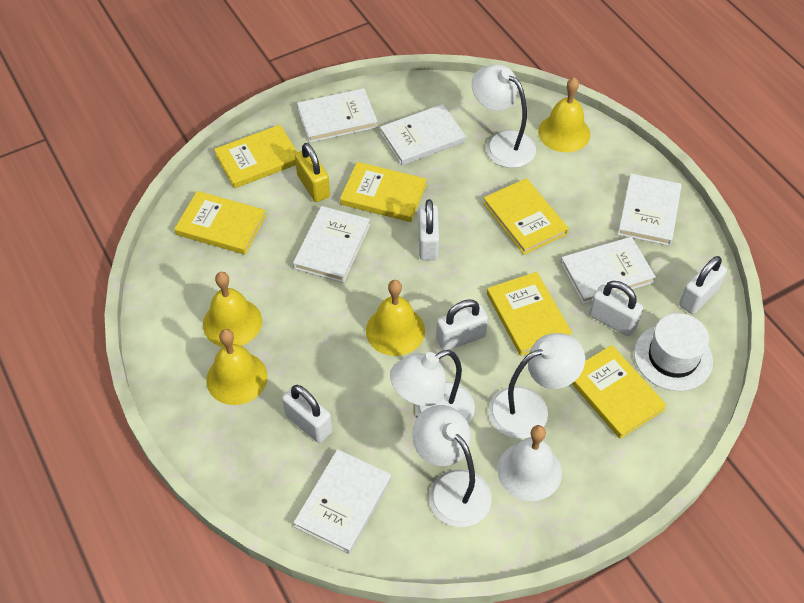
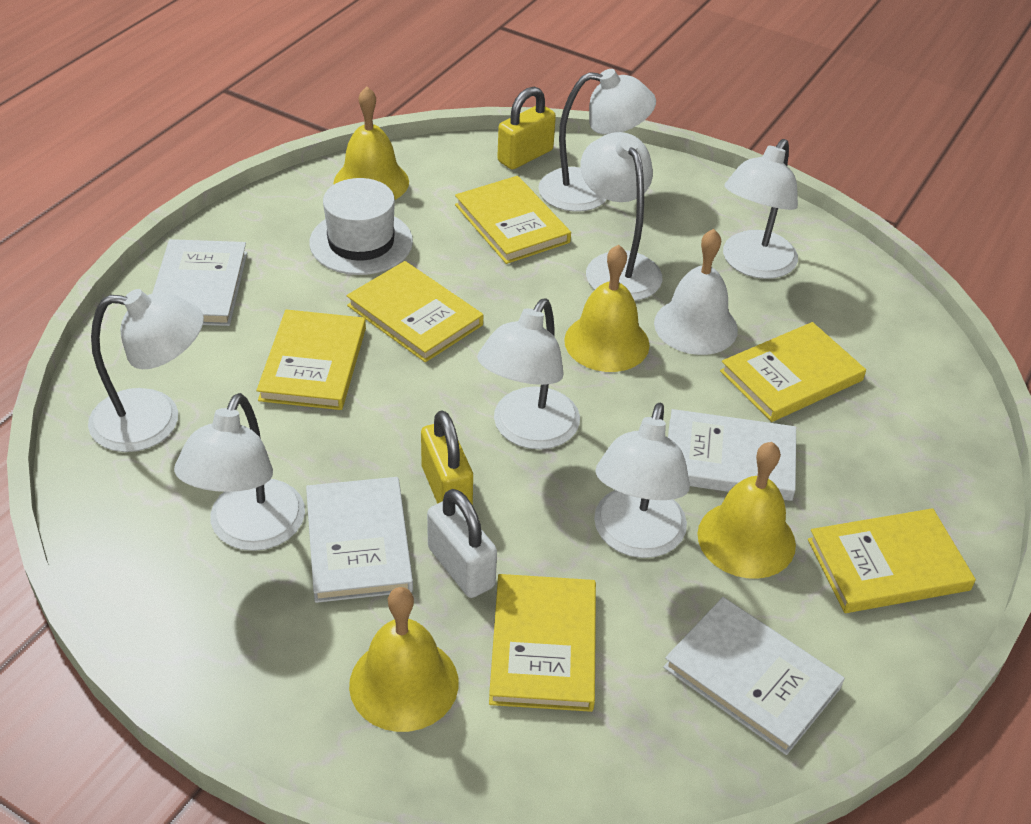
white book: [293,206,370,283] [293,449,391,554] [297,88,378,143] [380,104,466,165] [560,237,656,304] [618,173,682,246] = 6 -> [152,239,247,326] [306,477,413,603] [663,597,845,755] [668,409,796,501] = 4
white lamp: [390,350,475,424] [412,405,491,527] [472,64,536,168] [489,333,585,439] = 4 -> [88,289,204,452] [174,393,305,551] [477,299,580,449] [538,69,656,212] [580,132,663,301] [594,403,690,558] [723,139,798,279] = 7
white padlock: [282,385,332,443] [419,199,439,260] [436,299,488,350] [589,281,643,336] [679,256,727,314] = 5 -> [427,489,497,598] = 1
yellow padlock: [295,143,330,202] = 1 -> [421,410,473,505] [497,87,556,169] = 2

